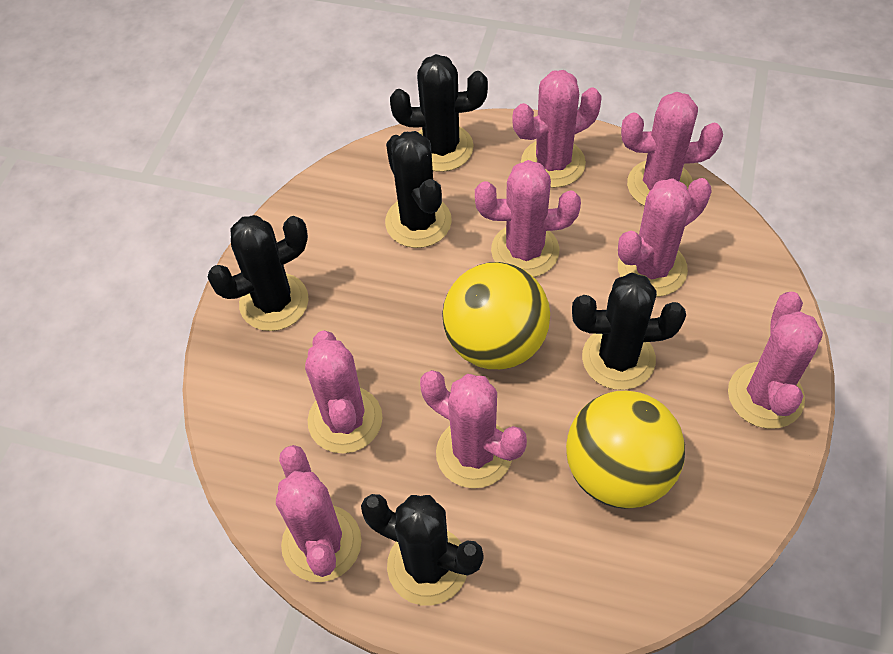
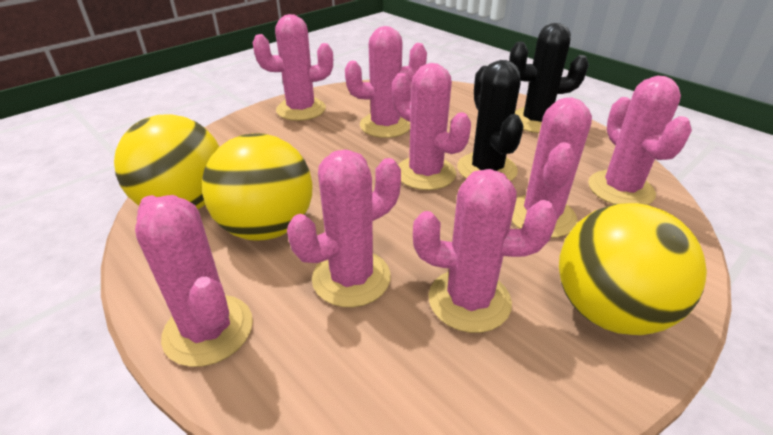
black cactus: [208,215,308,331] [361,494,483,606] [385,131,452,248] [390,54,488,172] [572,273,686,390] = 5 -> [457,60,523,181] [509,23,589,133] = 2
yellow ball: [442,262,550,369] [566,391,685,509] = 2 -> [114,114,220,209] [202,133,313,240] [559,203,707,335] = 3

